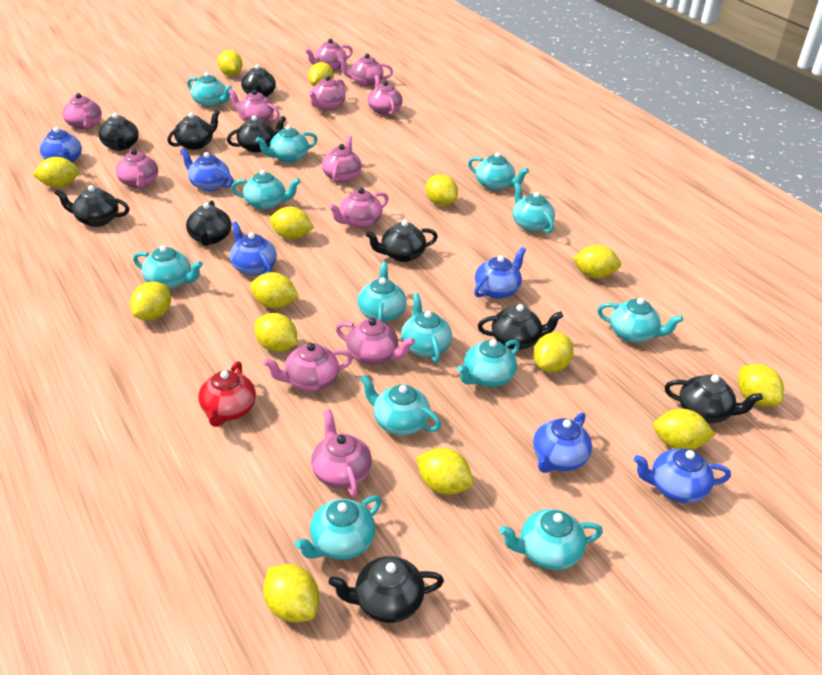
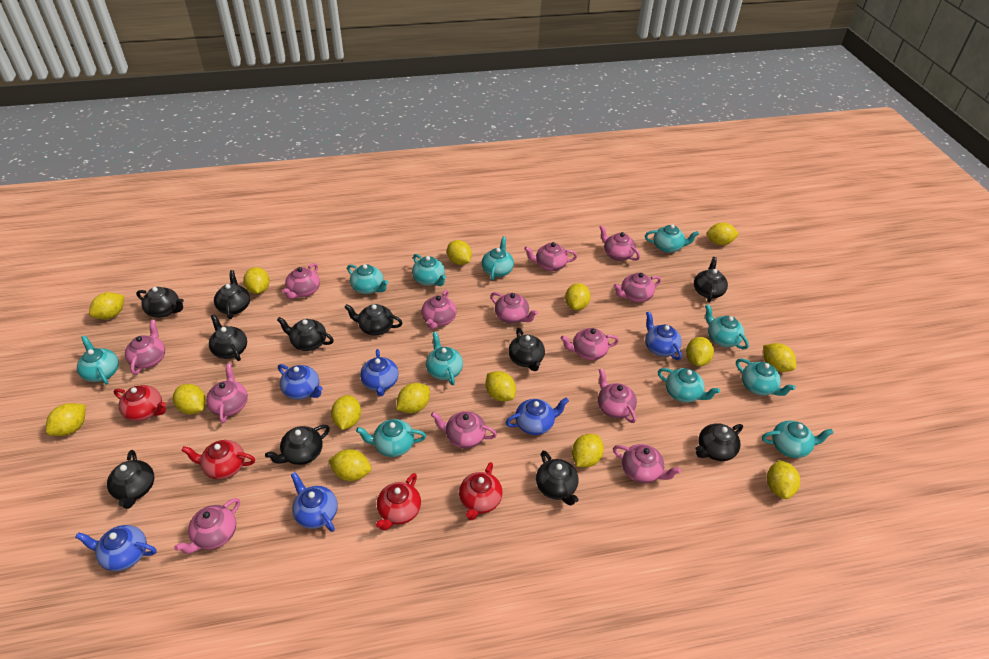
black teapot: [55,185,130,227] [99,113,139,151] [167,110,220,150] [186,201,231,246] [227,115,286,153] [241,64,276,97] [328,556,444,623] [366,220,438,262] [478,304,563,350] [665,374,763,423] = 10 -> [107,450,154,509] [136,287,184,318] [209,314,247,361] [214,270,250,319] [265,425,330,465] [277,317,334,351] [344,304,403,336] [508,328,545,371] [536,450,579,506] [694,257,728,302] [695,423,743,461] = 11
pink teapot: [62,93,102,130] [116,149,158,188] [228,89,280,123] [264,343,353,391] [305,38,353,71] [308,76,346,110] [311,409,372,497] [322,136,362,183] [329,188,389,228] [336,318,415,365] [338,54,393,87] [368,75,403,115] = 12 -> [125,320,165,375] [174,498,240,554] [206,363,248,423] [282,263,320,299] [422,290,456,330] [431,411,497,449] [490,292,538,324] [524,242,577,271] [561,328,619,360] [598,368,637,423] [600,225,640,261] [613,444,681,483] [614,273,661,302] = 13
red teapot: [199,361,256,427] = 1 -> [114,385,166,421] [181,440,255,479] [376,473,421,531] [459,462,503,520] = 4
turquoise teapot: [133,246,203,290] [187,72,232,107] [231,170,300,210] [256,125,318,163] [295,495,382,560] [357,262,407,322] [360,374,441,435] [401,293,452,363] [457,340,520,387] [468,152,529,191] [500,509,603,570] [513,182,555,233] [597,298,683,343] = 13 -> [77,335,119,385] [347,264,388,294] [356,419,426,457] [412,254,446,286] [426,332,463,385] [482,236,514,280] [645,224,699,253] [658,368,720,403] [705,304,749,349] [736,359,795,396] [762,421,834,458] = 11
yellow lemon: [32,157,79,188] [130,281,171,321] [218,50,243,76] [250,272,299,309] [254,313,297,352] [263,564,319,622] [270,207,314,240] [308,62,334,86] [416,448,473,495] [426,174,458,206] [533,332,574,373] [572,245,621,279] [653,408,715,450] [738,364,784,407] = 14 -> [46,403,86,436] [89,292,124,320] [173,384,206,415] [243,267,270,294] [328,449,371,481] [331,395,361,430] [396,383,430,413] [447,240,472,265] [486,371,516,401] [565,283,591,310] [572,434,604,467] [686,337,714,366] [706,222,739,245] [763,343,796,372] [767,460,800,499] = 15

